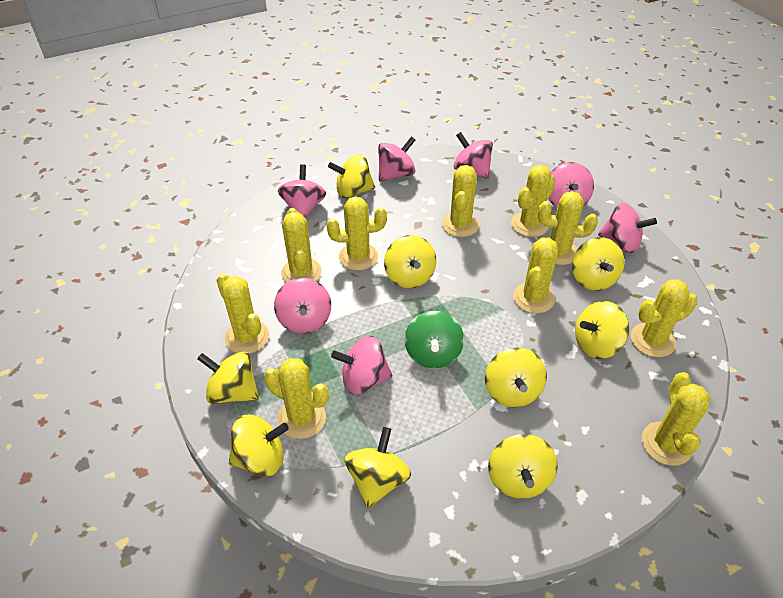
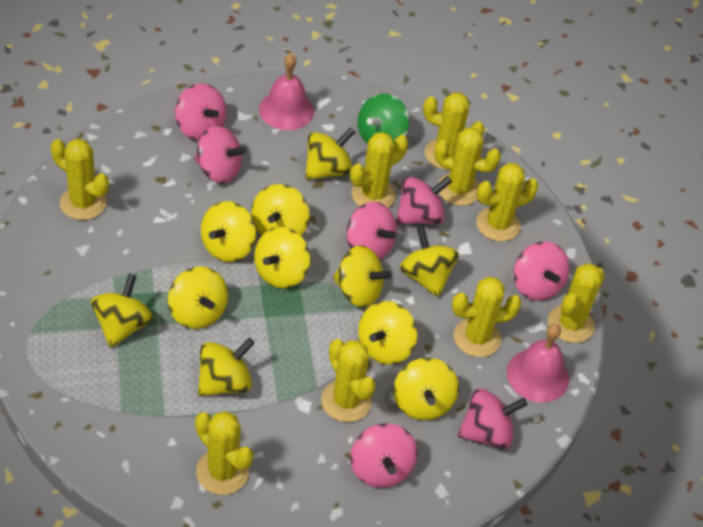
pink bell: none = 0 -> [259,54,314,130] [507,324,569,402] = 2
yellow cactus: [216,273,269,354] [264,358,329,439] [281,208,322,283] [327,196,387,271] [442,165,479,237] [511,165,556,237] [513,237,558,313] [538,191,598,265] [631,279,697,357] [642,372,710,466] = 10 -> [51,139,109,220] [195,411,254,495] [321,339,376,422] [350,132,408,208] [423,92,485,170] [434,127,501,206] [452,276,521,357] [476,163,538,241] [548,263,605,343] = 9
yellow spinning top: [197,351,259,404] [229,415,289,476] [328,154,375,198] [344,427,411,508] [384,235,436,288] [485,348,547,408] [488,434,558,499] [572,237,625,291] [575,301,629,359] = 9 -> [91,274,153,348] [168,267,228,329] [198,338,255,396] [201,201,256,262] [251,184,310,236] [254,227,310,289] [305,127,355,180] [333,245,392,307] [358,301,417,365] [393,358,459,420] [400,226,459,297] = 11

